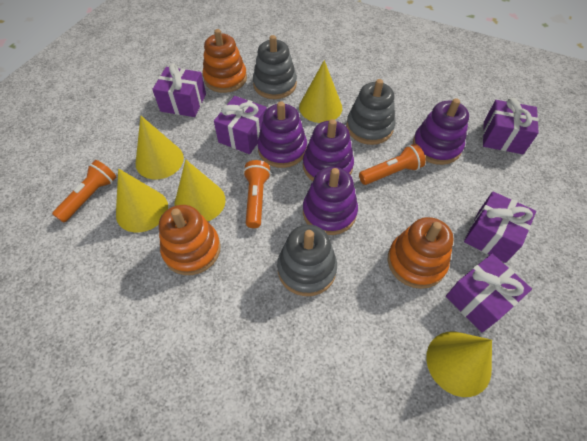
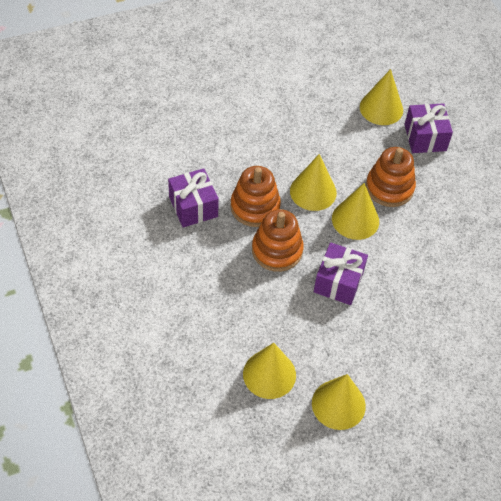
grey stacking toy: [253,35,297,99] [277,225,337,296] [346,79,395,145] = 3 -> none = 0
orange flashlight: [52,160,116,222] [243,160,271,228] [359,144,426,185] = 3 -> none = 0
purple gift: [152,64,206,117] [214,96,267,154] [446,254,532,332] [464,191,536,263] [483,98,539,154] = 5 -> [168,168,219,228] [314,242,368,305] [404,103,453,153] = 3
purple stacking toy: [257,101,307,168] [303,119,354,181] [303,167,358,235] [413,98,469,165] = 4 -> none = 0

